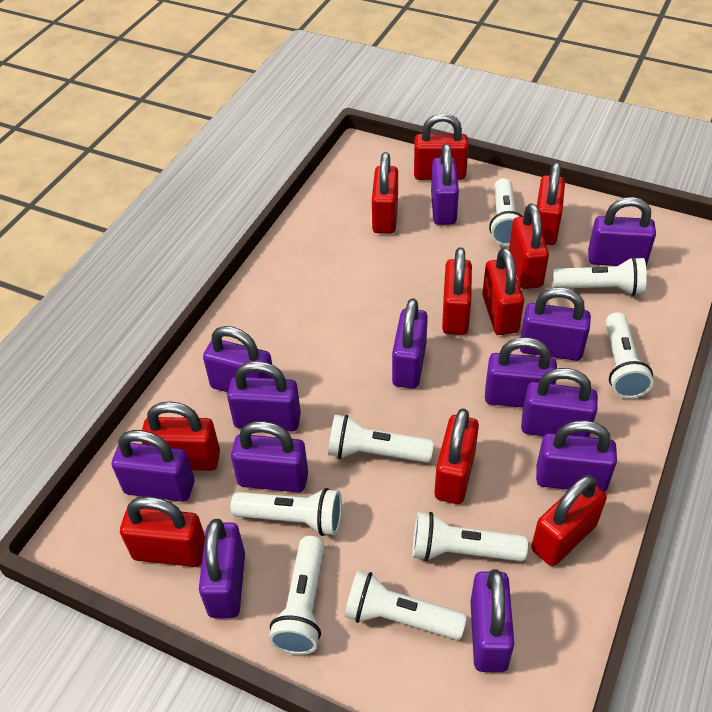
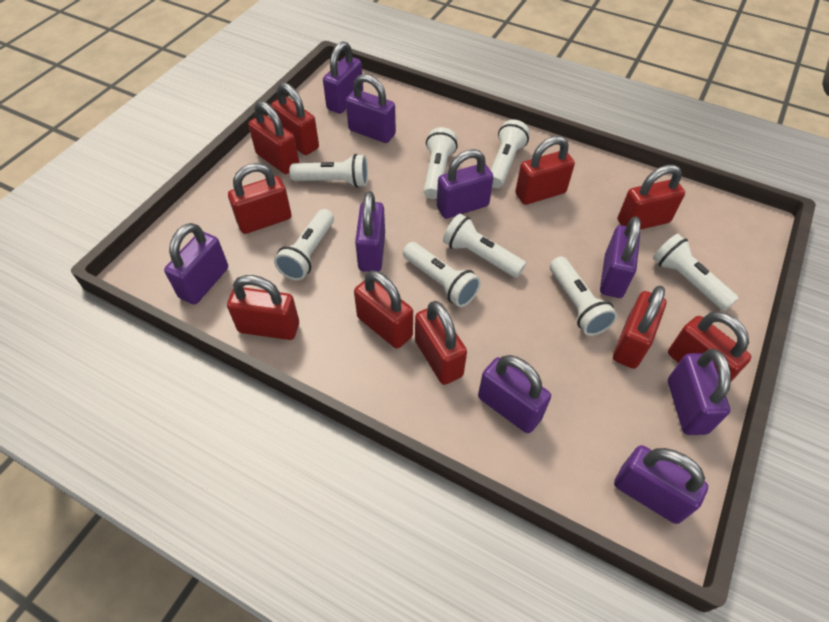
purple padlock: [112,430,194,502] [199,519,245,618] [203,326,274,392] [227,361,301,432] [231,421,308,493] [392,298,428,389] [431,144,459,225] [470,569,514,672] [485,337,557,408] [520,287,591,361] [521,368,598,437] [536,420,617,492] [588,197,656,266] = 13 -> [164,223,228,305] [323,41,363,114] [346,74,396,143] [355,191,385,272] [437,149,493,219] [478,355,551,433] [600,217,641,298] [614,445,708,524] [668,349,731,435] = 9

